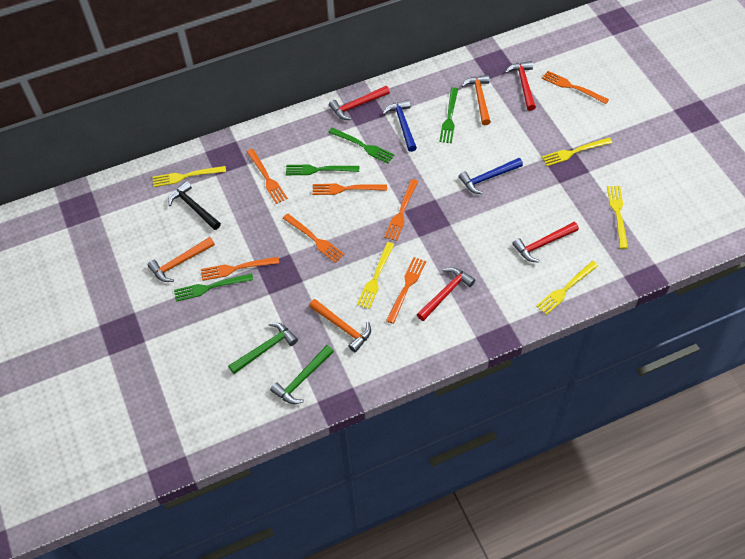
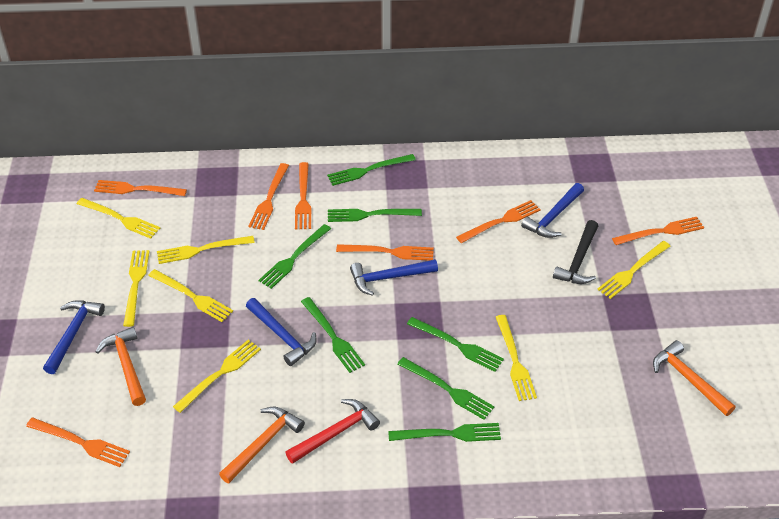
blue hammer: [383,100,417,152] [459,158,523,194] = 2 -> [43,300,105,374] [246,298,317,366] [350,259,438,296] [521,183,584,238] = 4
green fork: [174,273,253,302] [286,165,359,175] [328,128,394,163] [439,87,458,143] = 4 -> [258,224,331,289] [301,297,365,373] [327,154,416,186] [328,209,422,222] [388,423,501,442] [397,357,495,420] [407,317,504,372] = 7
green hammer: [228,323,298,374] [270,345,334,404] = 2 -> none = 0
red hammer: [329,86,390,120] [417,267,475,321] [505,61,536,111] [512,222,579,263] = 4 -> [285,399,380,464] = 1
yellow fork: [152,166,226,187] [357,242,395,309] [536,261,598,315] [542,138,612,166] [607,186,628,249] = 5 -> [77,198,160,239] [123,250,150,327] [148,269,233,322] [157,236,255,264] [173,340,261,413] [496,315,537,401] [597,241,671,299] = 7

